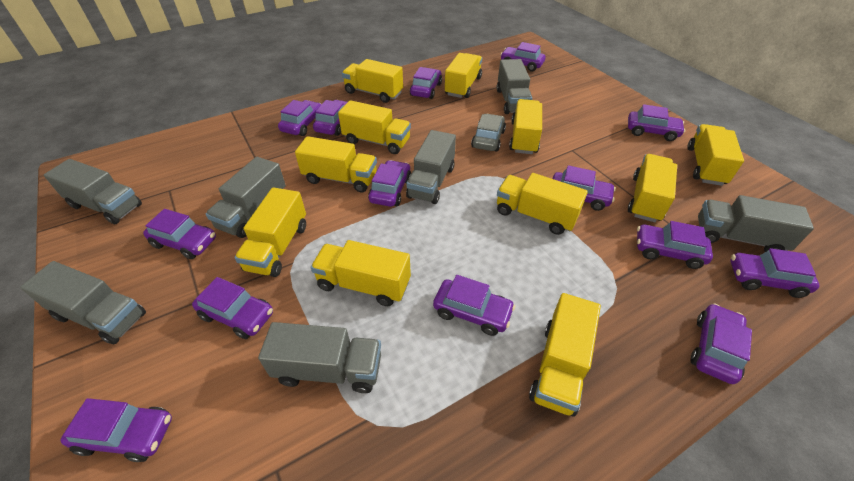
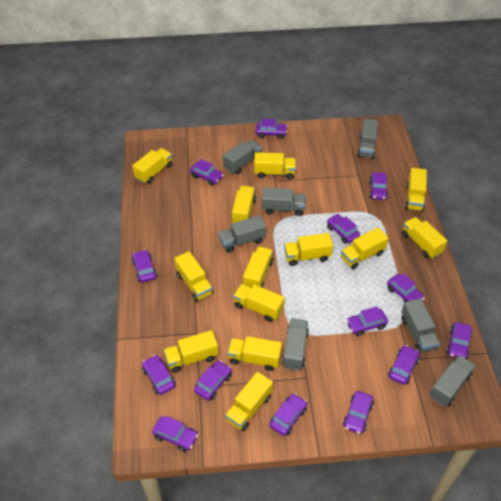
grey car: [471,114,506,152] = 1 -> none = 0
yellow truck: [234,187,306,277] [295,136,377,192] [311,240,411,306] [338,100,411,154] [342,59,403,103] [445,53,482,98] [497,173,588,235] [509,99,542,154] [529,293,601,416] [628,154,677,222] [688,124,744,186] = 11 -> [132,148,173,184] [164,330,218,373] [174,251,213,302] [225,372,273,431] [228,336,282,371] [232,186,256,223] [233,284,285,322] [243,246,274,288] [254,152,296,179] [284,233,333,266] [341,227,389,269] [402,217,447,259] [405,168,427,212] = 13

